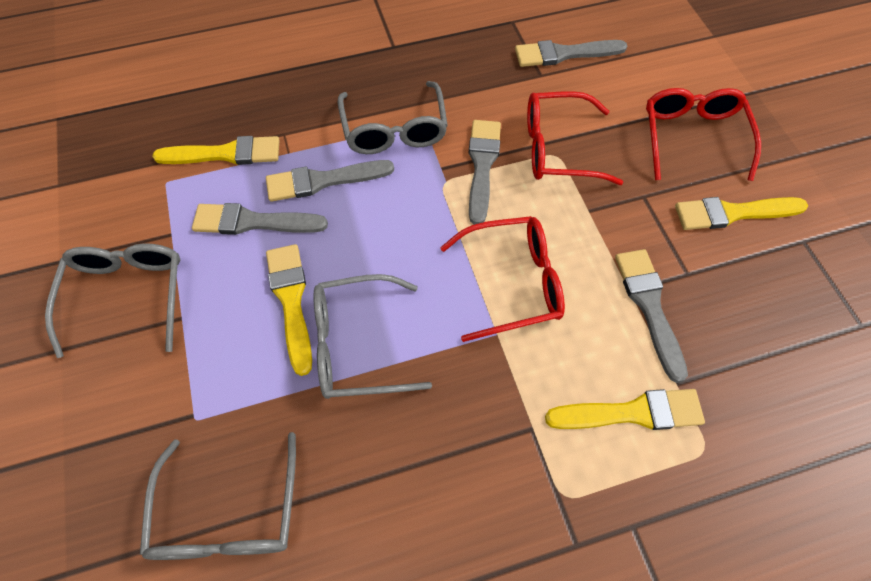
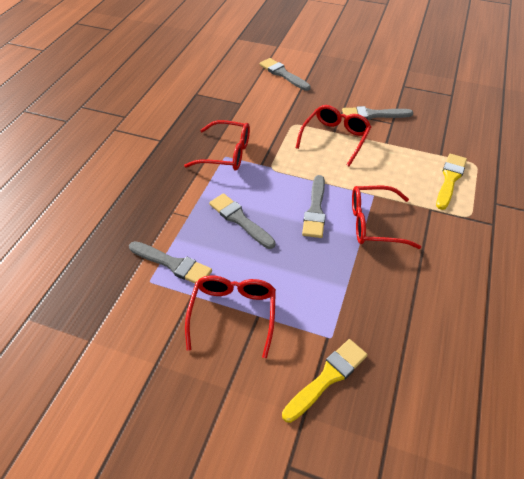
grey glasses: [45,244,180,358] [140,432,296,560] [313,274,432,399] [338,81,448,154] = 4 -> none = 0
red glasses: [440,216,565,342] [527,91,623,185] [646,88,761,181] = 3 -> [184,120,250,170] [185,275,276,358] [296,105,371,166] [352,186,421,249] = 4
yellow brush: [152,136,280,165] [266,244,312,376] [545,389,705,430] [675,197,808,230] = 4 -> [282,339,367,423] [436,154,467,210] = 2

